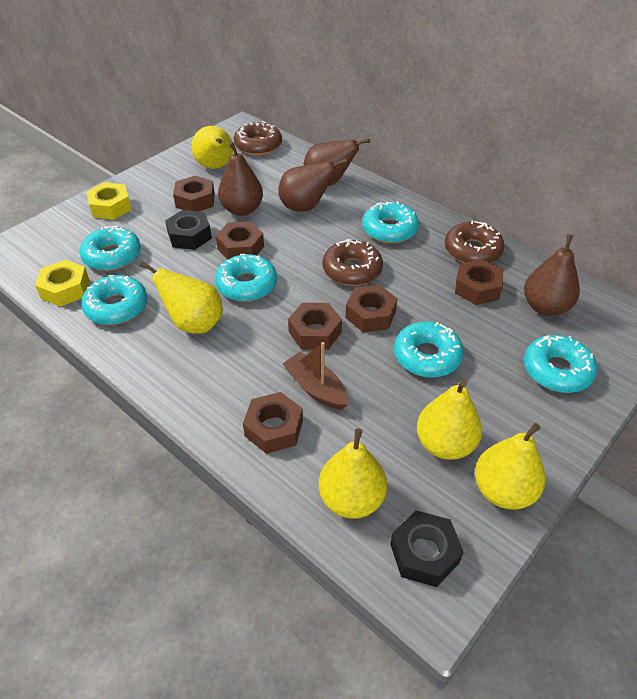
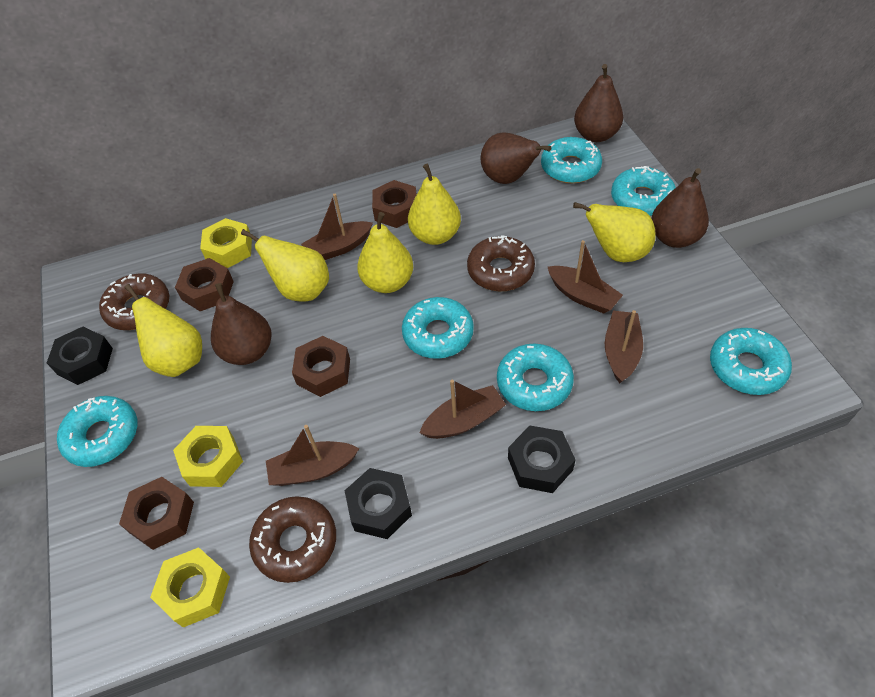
black nut: [165,210,212,250] [390,510,464,587] = 2 -> [47,327,113,385] [344,468,412,539] [508,425,576,493] = 3
brown boat: [282,342,348,410] = 1 -> [266,425,359,486] [301,194,373,260] [420,380,506,439] [548,240,623,314] [605,310,643,383] = 5
brown nut: [173,175,215,212] [216,221,264,260] [243,392,303,454] [288,303,342,350] [345,285,398,332] [455,259,503,305] = 6 -> [119,477,194,550] [175,258,234,311] [292,336,350,397] [372,180,417,228] = 4
yellow nut: [35,260,90,307] [86,182,132,220] = 2 -> [150,547,230,628] [173,426,243,487] [200,218,252,268] = 3

